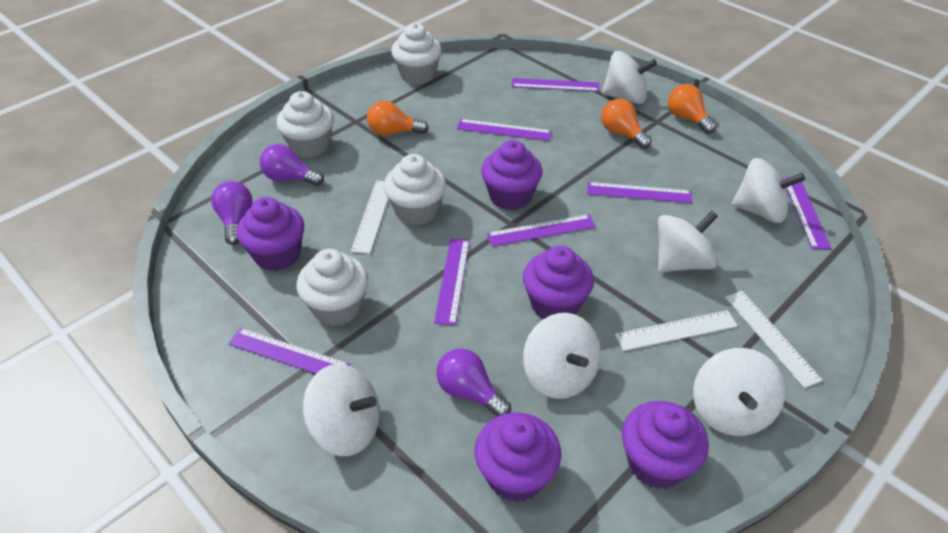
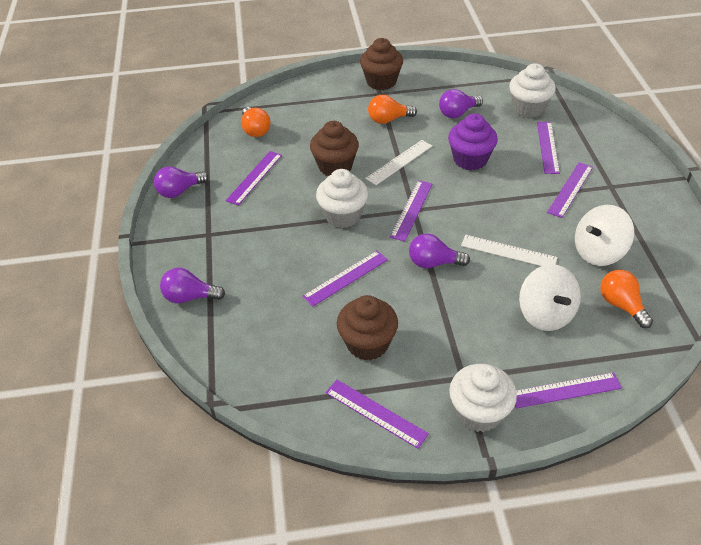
brown cupcake: none = 0 -> [310,121,359,176] [337,295,398,360] [360,38,403,90] = 3
purple cupcake: [237,197,304,271] [475,412,561,502] [481,140,542,211] [523,246,594,319] [622,401,709,489] = 5 -> [448,114,498,170] = 1
purple light bulb: [211,181,253,245] [260,144,324,186] [436,348,511,417] = 3 -> [154,166,209,198] [160,268,225,304] [409,234,470,268] [439,89,483,118] = 4
white cupcake: [276,91,334,158] [296,249,368,326] [384,154,446,225] [391,23,442,85] = 4 -> [316,169,368,228] [449,364,517,432] [509,63,556,118] = 3
white ruler: [351,180,388,254] [615,310,738,351] [725,291,823,388] = 3 -> [365,140,432,185] [461,235,558,266] = 2
white spinning top: [303,364,379,456] [523,313,601,399] [602,51,657,104] [658,211,718,272] [693,348,785,436] [732,158,805,223] = 6 -> [519,264,581,331] [575,205,634,266] = 2

